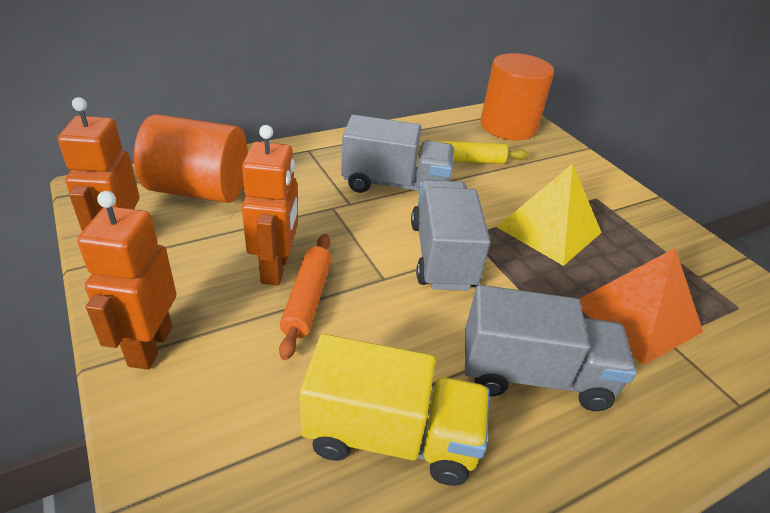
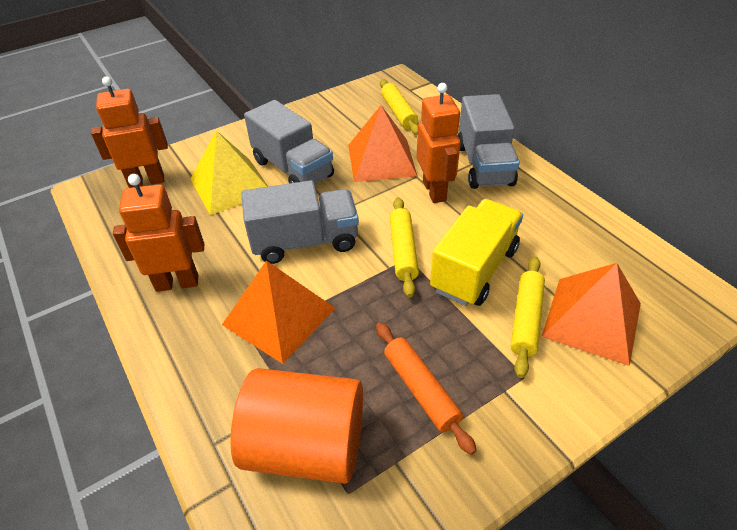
orange cylinder: [134,114,248,203] [480,53,554,140] = 2 -> [231,368,363,484] = 1
orange pyramid: [579,248,703,366] = 1 -> [222,260,335,364] [348,105,417,182] [541,263,641,366] = 3
yellow rolling pin: [418,141,529,164] = 1 -> [380,79,418,135] [390,197,419,297] [510,256,545,378] = 3

